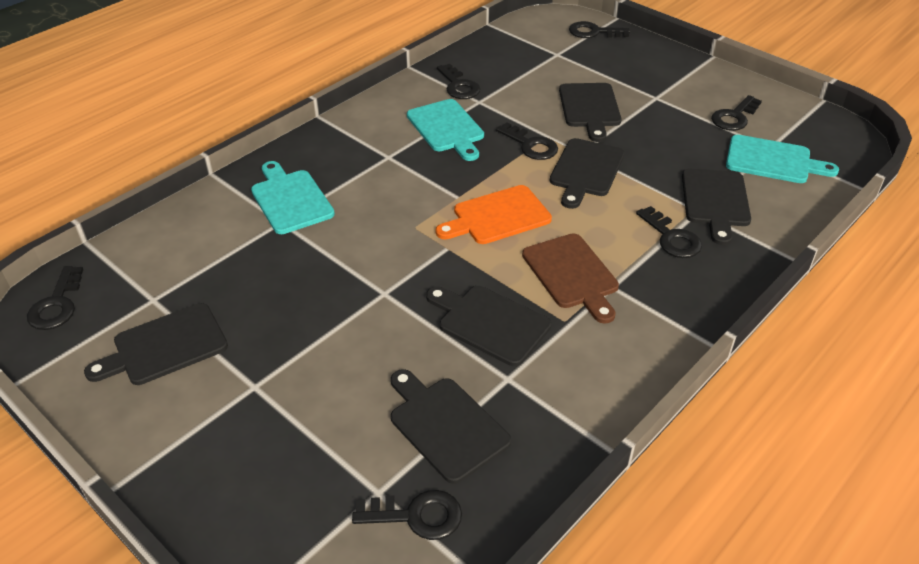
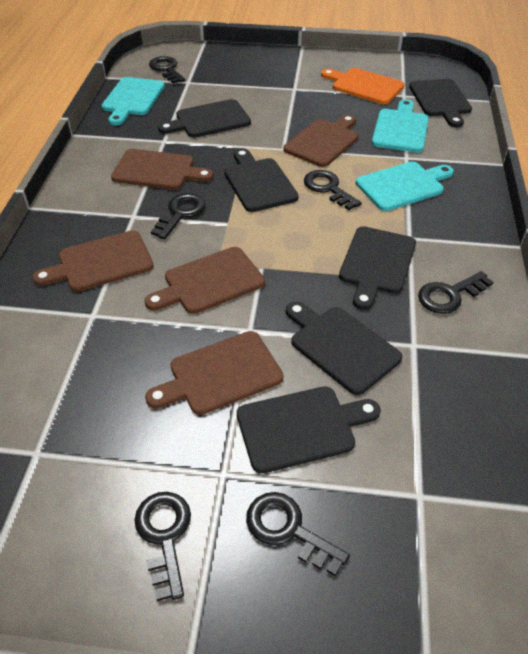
black key: [27,266,83,330] [352,490,462,540] [437,64,480,99] [496,122,558,160] [569,21,630,38] [636,206,702,258] [711,95,762,131] = 7 -> [134,492,191,601] [149,56,185,84] [151,193,205,239] [246,492,350,576] [304,170,362,210] [418,271,493,314] = 6
brown cutting board: [522,233,619,324] = 1 -> [32,230,154,292] [111,149,214,190] [144,247,265,314] [145,331,284,415] [283,114,359,167] = 5

